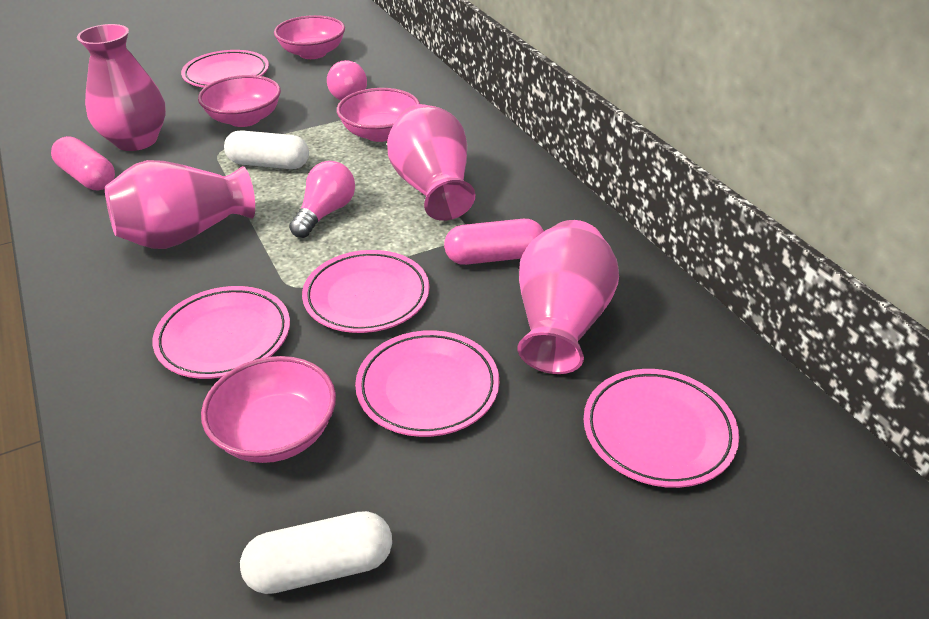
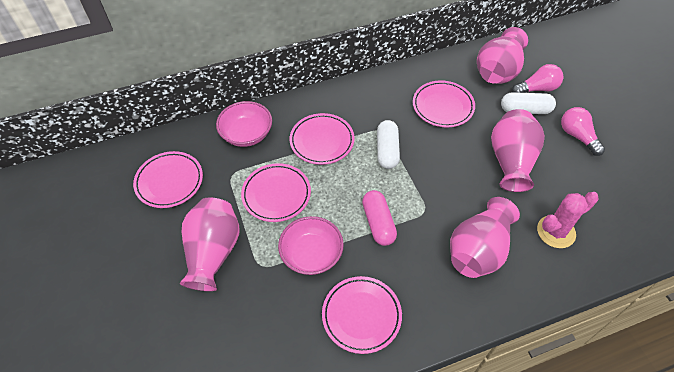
pink bowl: [198,75,281,127] [201,356,336,463] [274,15,345,59] [337,88,420,142] = 4 -> [216,101,272,147] [278,216,344,275] = 2
pink cactus: none = 0 -> [537,192,599,248] = 1
pink capsule: [51,136,115,190] [444,219,544,265] = 2 -> [362,190,397,246] = 1

